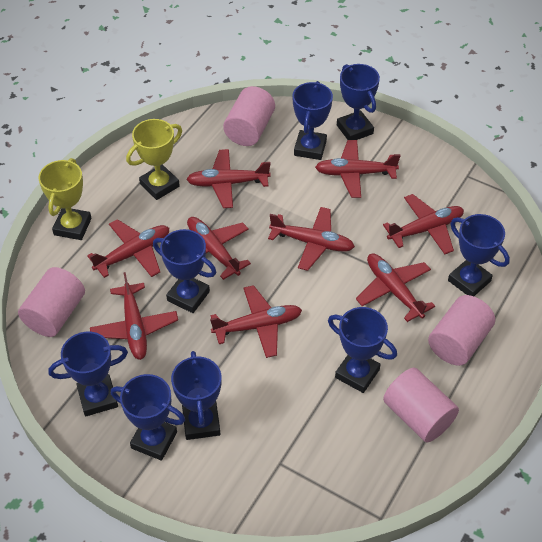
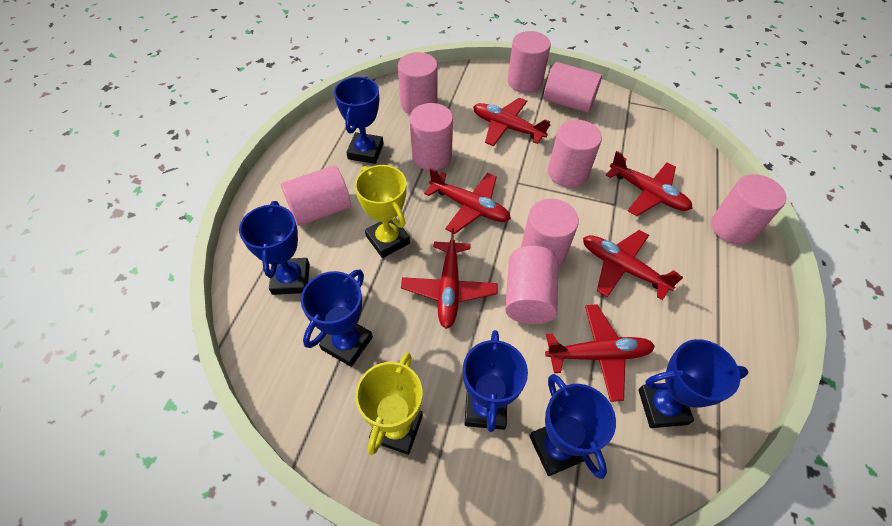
blue trophy: [48,332,128,416] [111,374,185,461] [153,229,216,313] [171,351,221,440] [292,81,333,160] [328,307,397,393] [337,64,380,140] [448,214,510,296] = 8 -> [239,201,310,295] [301,270,373,367] [334,76,384,164] [463,330,528,432] [529,374,616,479] [638,339,748,428] = 6
pink cylinder: [18,267,85,337] [223,86,275,146] [383,368,459,442] [428,295,495,366] = 4 -> [281,165,351,226] [398,52,438,114] [410,103,453,170] [505,246,558,324] [507,31,551,93] [521,198,579,268] [544,62,602,113] [548,120,602,188] [711,174,787,245] = 9
red plane: [87,219,169,278] [90,272,178,360] [186,149,271,208] [187,217,251,280] [210,285,302,358] [268,207,355,271] [315,140,400,198] [356,254,435,322] [383,194,464,254] = 9 -> [401,228,498,329] [424,168,511,234] [473,98,551,146] [545,304,655,402] [583,230,683,300] [606,151,693,216] = 6

